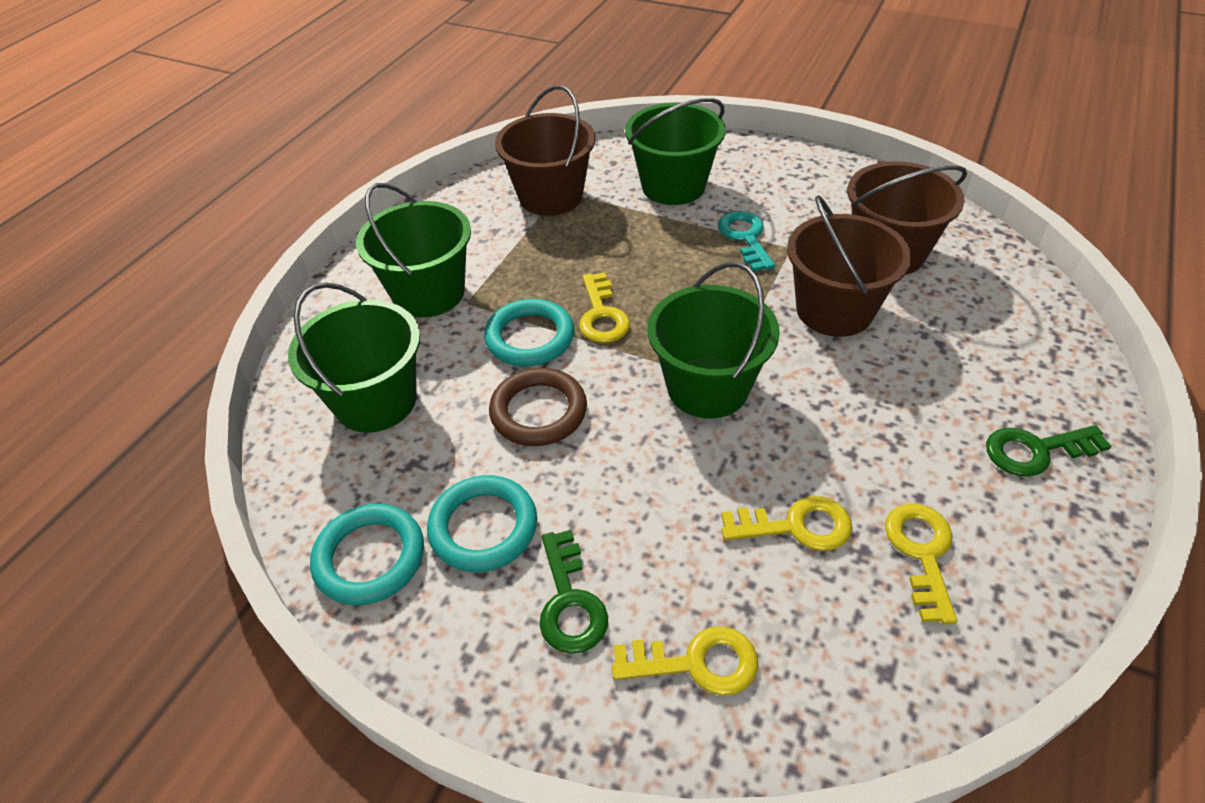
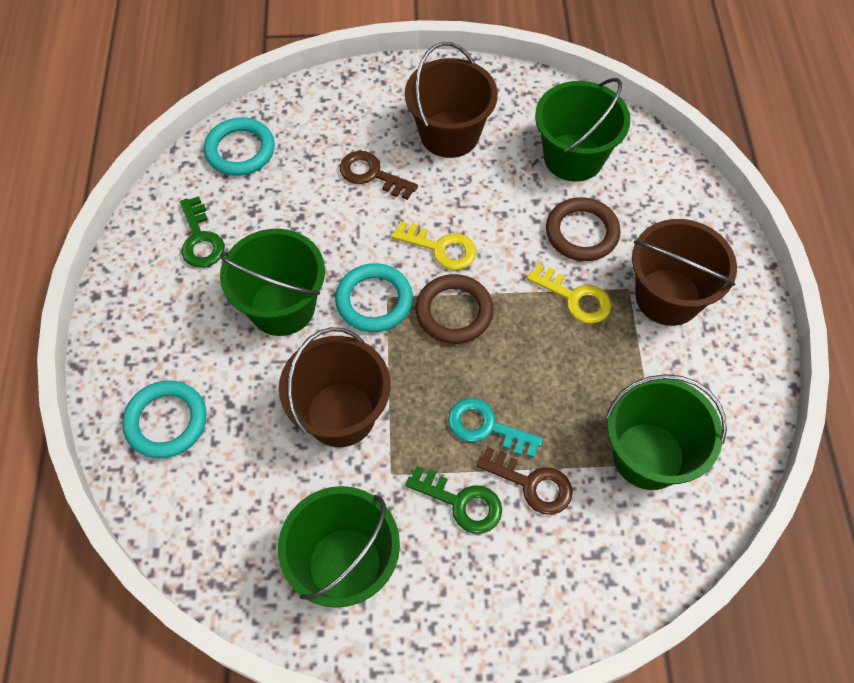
brown key: none = 0 -> [340,151,418,200] [476,447,573,515] = 2
brown ring: [489,368,587,446] = 1 -> [415,274,493,344] [546,197,621,261] = 2
yellow key: [579,272,630,343] [612,626,758,696] [721,496,852,551] [885,503,957,625] = 4 -> [392,221,477,270] [527,264,611,324] = 2

